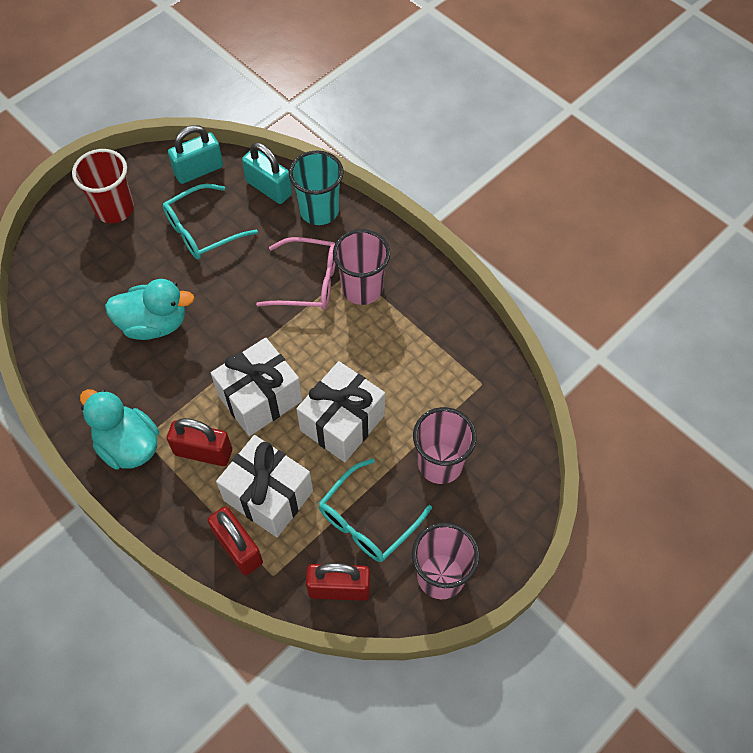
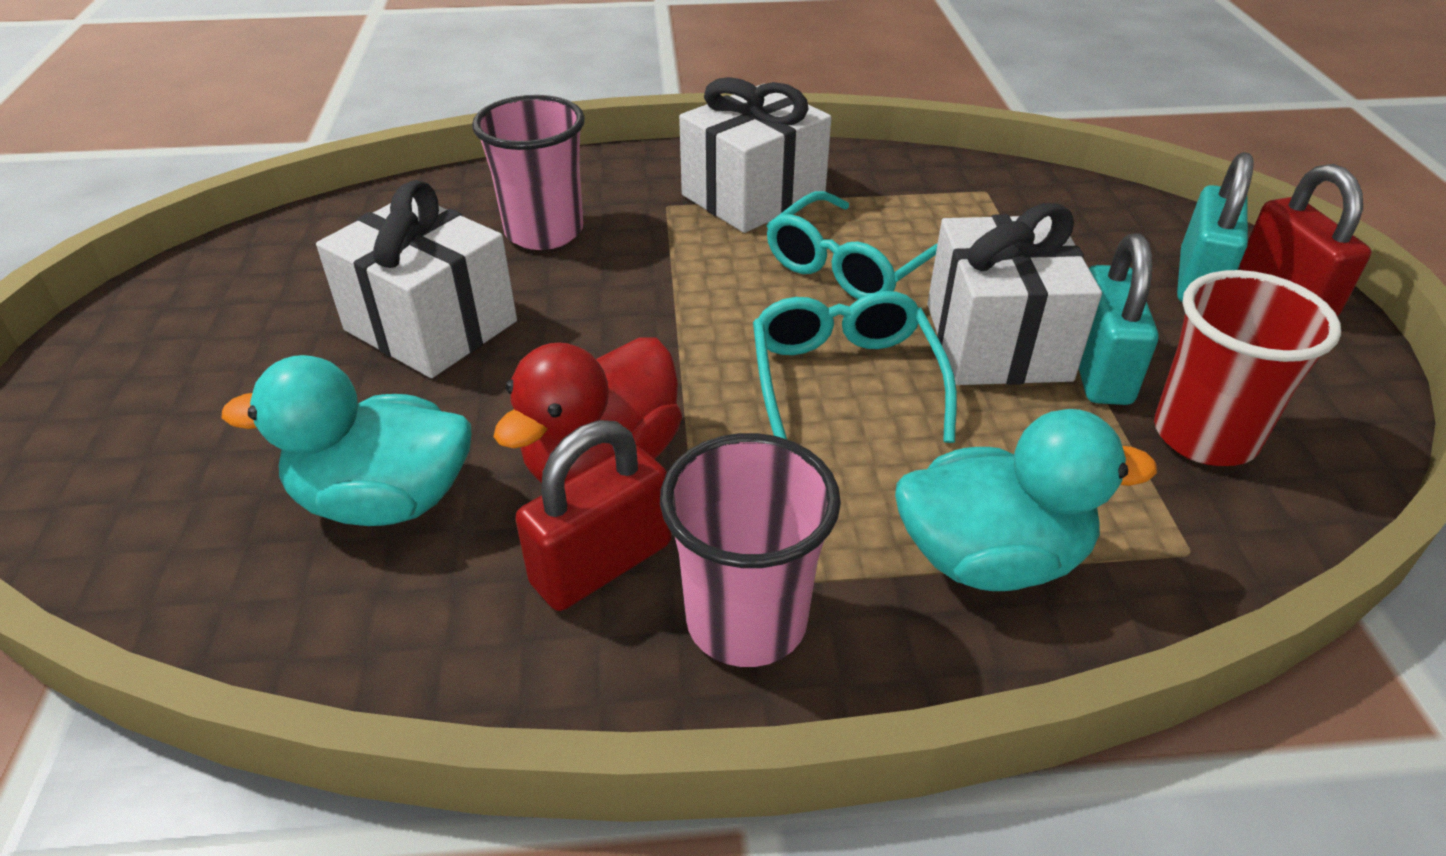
pink cup: [333,229,390,305] [412,522,480,599] [413,407,477,484] = 3 -> [472,95,585,250] [660,433,841,667] = 2
pink glasses: [256,237,336,310] = 1 -> none = 0
red duck: none = 0 -> [493,337,682,483] = 1
red padlock: [167,418,232,466] [208,507,263,575] [306,563,370,601] = 3 -> [515,420,672,611] [1239,164,1371,316] = 2
turquoise cup: [289,151,344,225] = 1 -> none = 0

